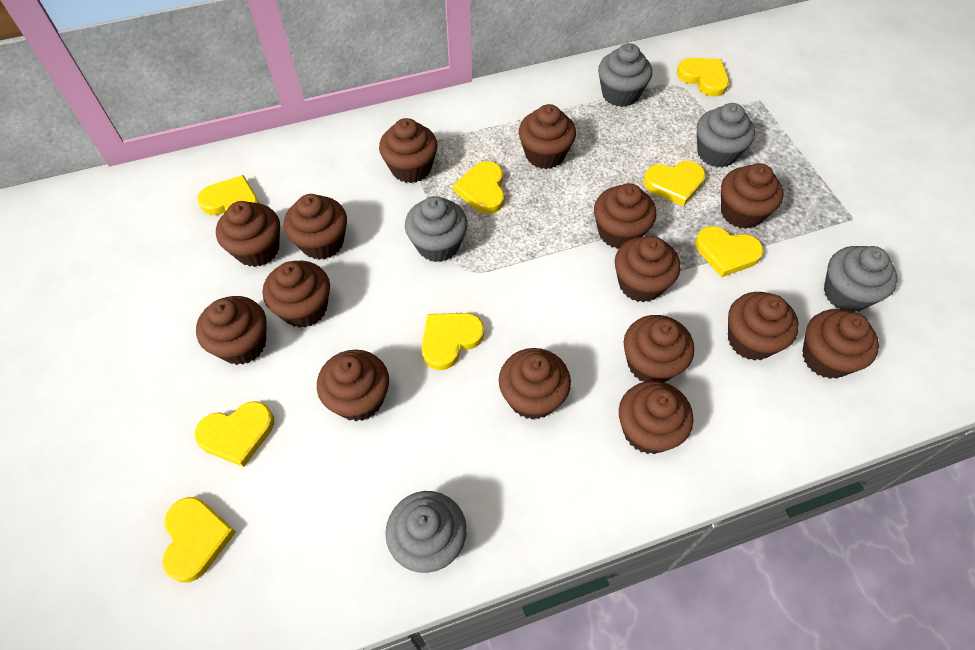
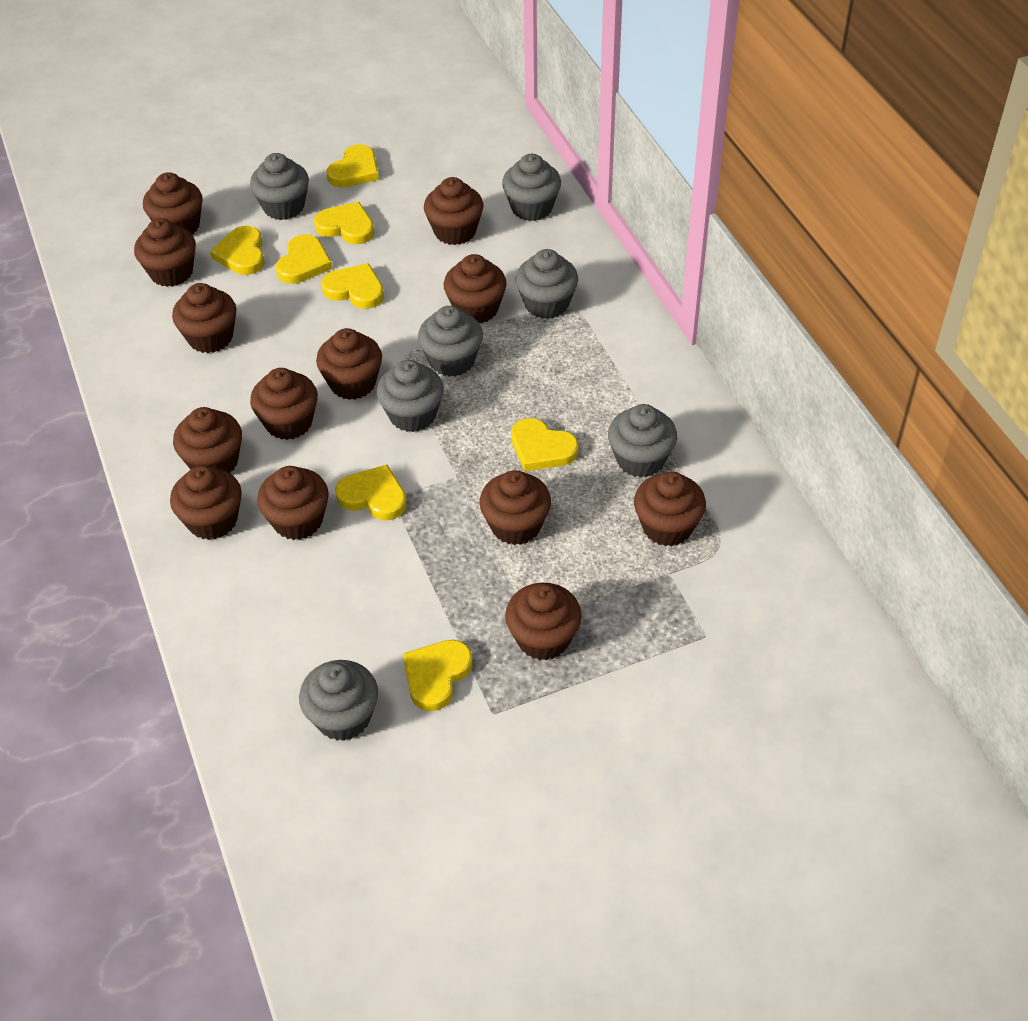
brown cupcake: [196,296,267,365] [216,201,280,267] [263,261,330,328] [284,194,347,260] [317,350,389,421] [379,118,438,183] [499,348,571,420] [519,104,576,169] [594,183,656,249] [615,236,680,303] [619,381,693,454] [623,315,694,383] [721,163,783,229] [728,292,799,361] [802,309,879,379] = 15 -> [134,218,196,287] [143,172,203,234] [170,466,242,540] [172,283,237,353] [173,407,242,473] [250,368,318,440] [257,466,329,540] [316,328,382,400] [424,177,483,245] [444,254,507,323] [479,470,551,545] [505,583,582,660] [634,471,706,546] = 13
grey cupcake: [385,491,467,573] [405,196,468,262] [598,43,652,107] [697,103,755,168] [824,246,897,312] = 5 -> [250,153,309,220] [299,660,378,741] [377,360,444,432] [418,306,483,377] [502,154,561,221] [515,249,578,319] [608,404,677,478] = 7

